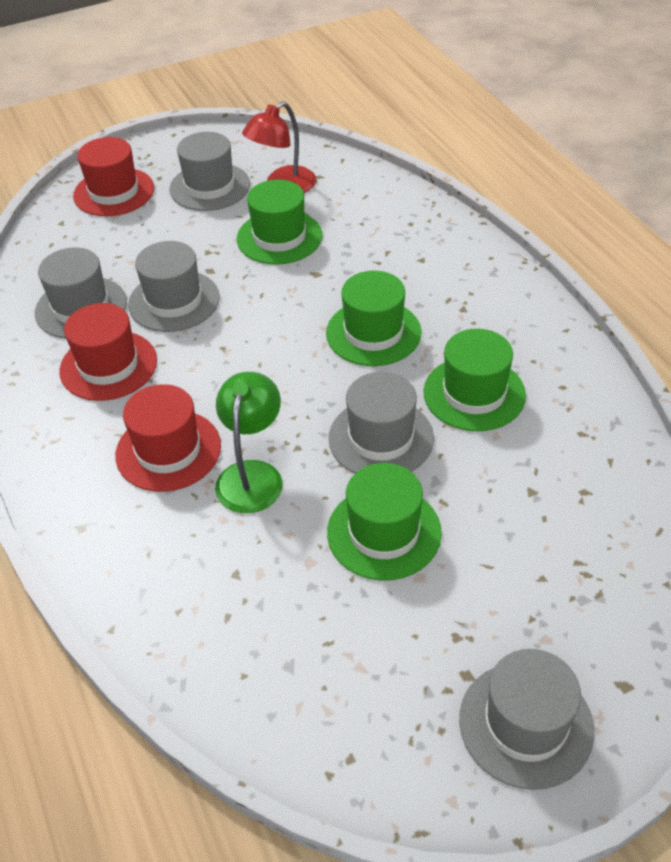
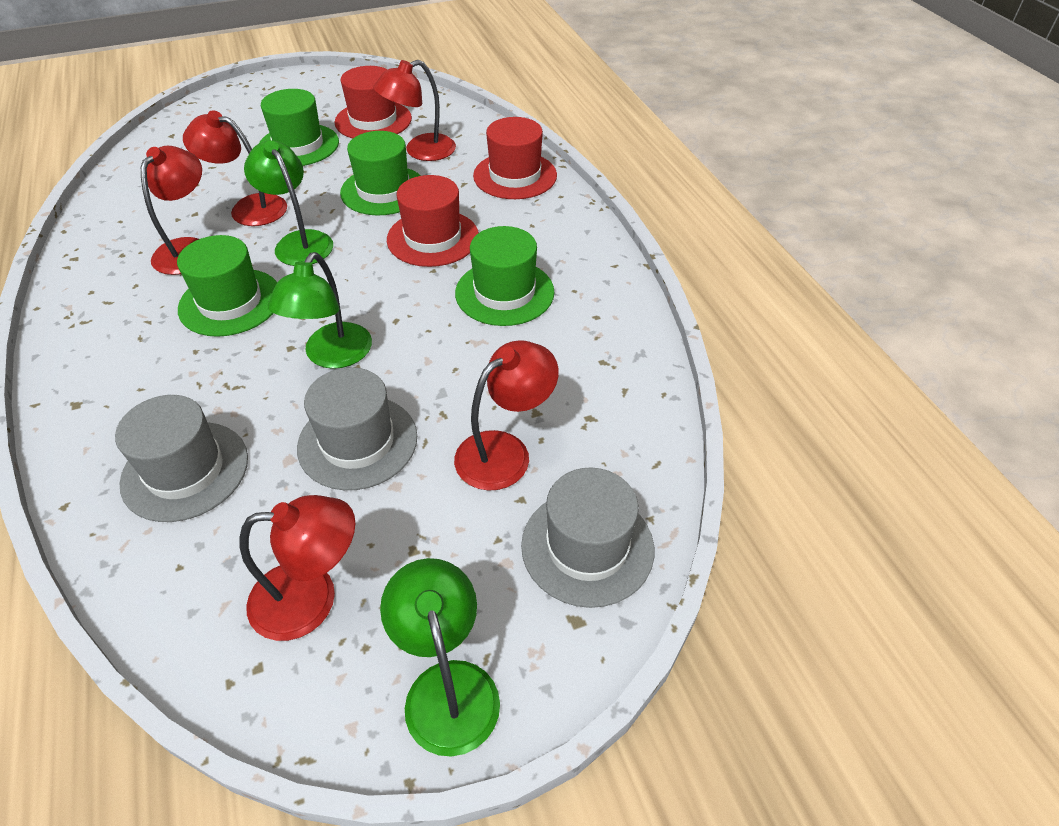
green lamp: [215,372,283,513] = 1 -> [244,141,333,266] [268,252,372,369] [380,558,500,757] = 3
grey hat: [35,247,127,339] [128,241,220,332] [169,132,250,211] [329,372,434,473] [459,649,594,790] = 5 -> [115,395,248,522] [297,367,417,490] [521,467,654,608] = 3
red lamp: [242,101,317,193] = 1 -> [141,146,202,275] [183,111,287,226] [239,495,355,641] [373,60,456,161] [454,340,559,490] = 5

